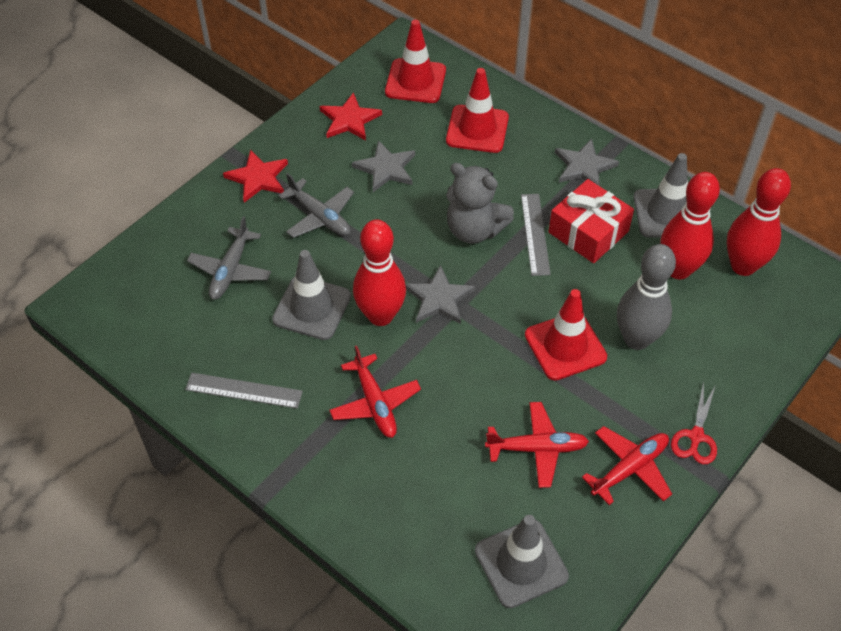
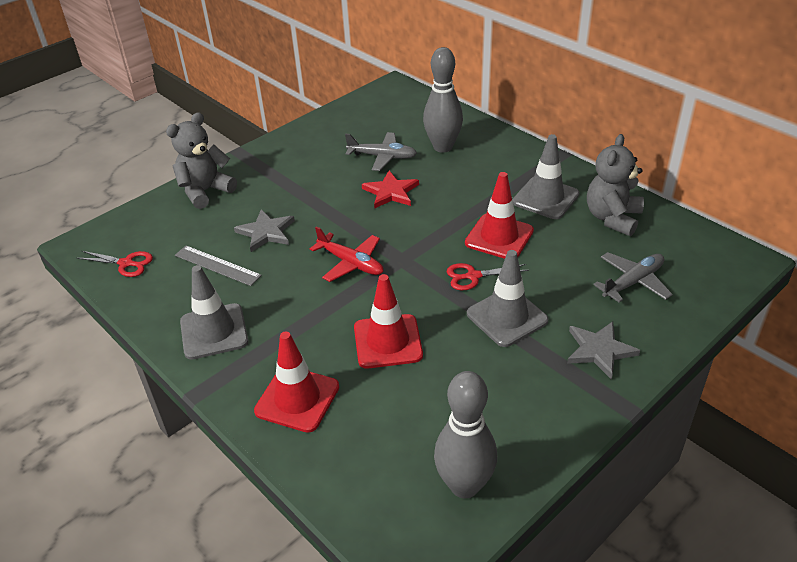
grey bowling pin: [617,244,676,350] = 1 -> [423,47,463,153] [434,371,497,499] = 2
grey ruler: [185,373,303,409] [521,194,551,276] = 2 -> [175,246,262,286] = 1
grey star: [352,140,415,192] [405,265,475,324] [555,139,619,186] = 3 -> [234,209,295,252] [567,322,640,380] = 2
grey teddy bear: [446,163,514,244] = 1 -> [166,112,237,209] [587,134,644,236] = 2
red bowling pin: [353,219,406,326] [661,172,720,279] [727,168,791,276] = 3 -> none = 0
red gift: [548,179,634,263] = 1 -> none = 0
red plane: [329,346,421,438] [485,402,589,488] [582,426,672,505] = 3 -> [310,226,383,282] = 1
red scissors: [671,382,717,464] = 1 -> [77,251,153,277] [447,263,529,290] = 2
red star: [223,150,288,203] [320,92,382,141] = 2 -> [362,171,419,209] = 1

